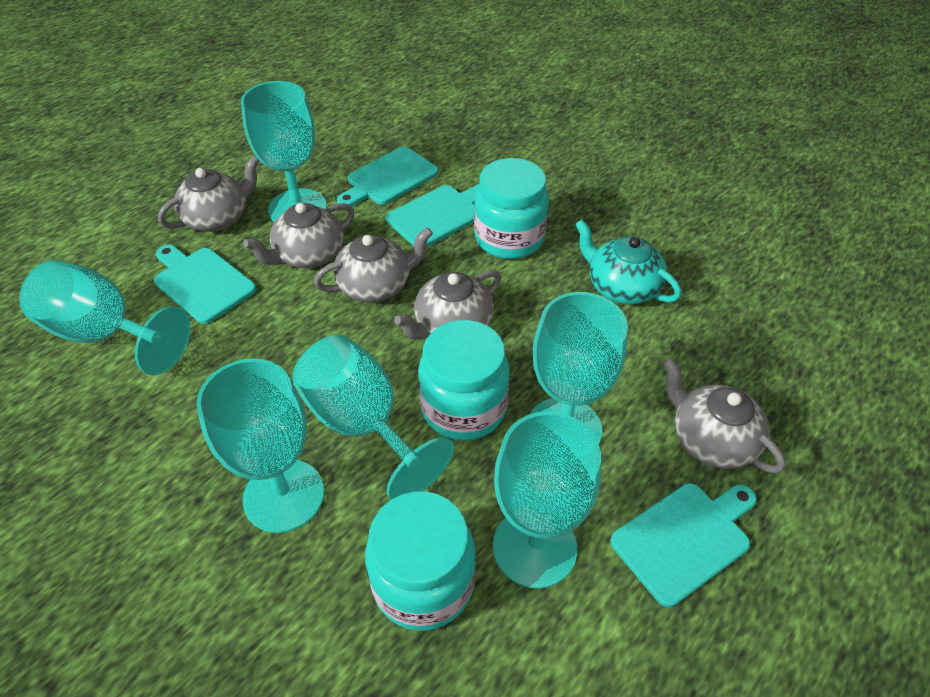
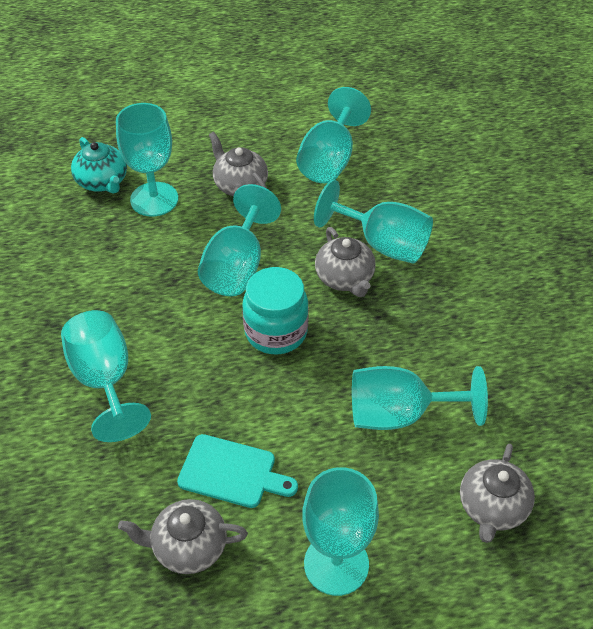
grey teapot: [158,155,259,232] [243,203,354,268] [314,227,433,302] [394,270,501,340] [663,358,786,473] = 5 -> [118,499,248,574] [209,132,268,196] [315,227,376,297] [460,444,535,543] = 4
turquoise cutting board: [154,245,256,324] [337,147,439,206] [386,184,480,247] [610,483,757,607] = 4 -> [177,434,298,508] = 1
turquoise goblet: [19,260,191,375] [196,359,324,533] [241,81,327,222] [292,335,454,500] [493,411,601,589] [530,292,628,444] = 6 -> [61,310,151,442] [116,103,178,216] [198,184,281,296] [296,87,371,183] [302,467,379,596] [314,180,433,264] [352,366,488,430] = 7
turquoise jar: [365,491,476,631] [418,320,510,441] [474,158,549,259] = 3 -> [242,267,309,354] = 1

